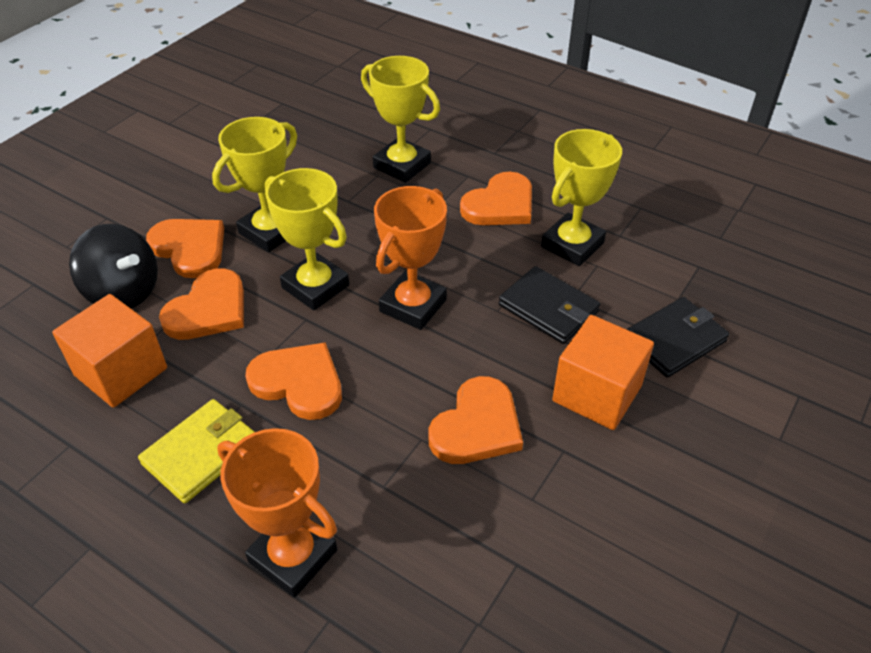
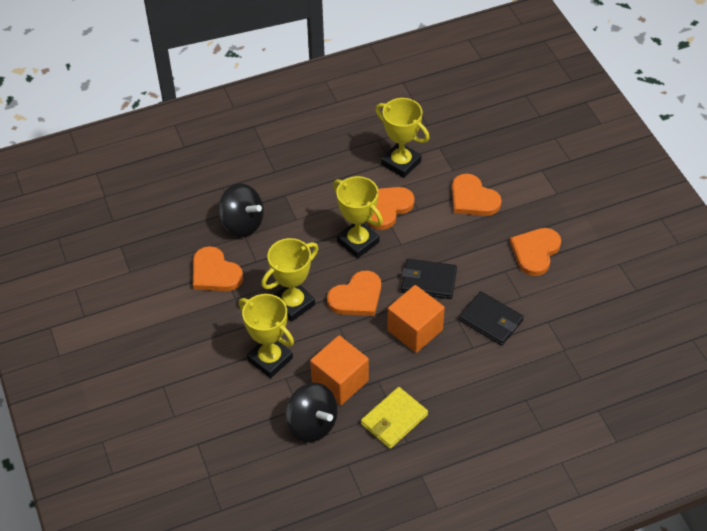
black spinning top: [69,224,158,308] = 1 -> [219,183,264,237] [286,383,338,442] = 2
orange trophy: [217,428,337,598] [374,186,447,330] = 2 -> none = 0

